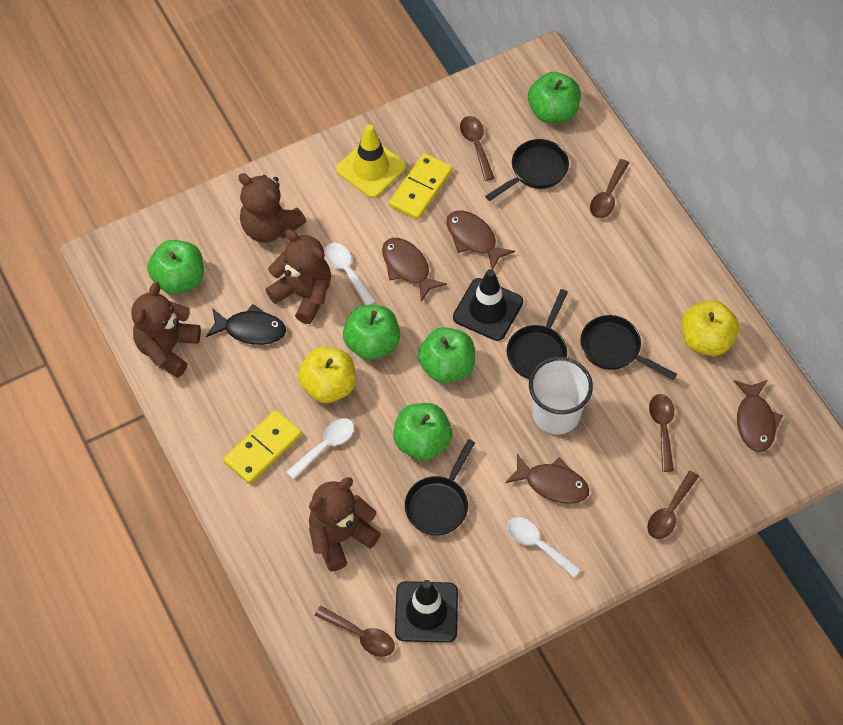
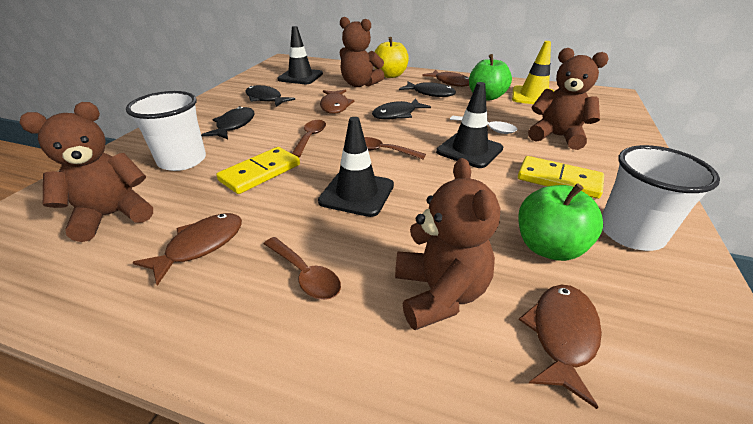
black fish: [206,304,286,345] = 1 -> [201,106,255,139] [245,85,295,107] [372,98,431,120] [399,81,456,97] = 4
black pan: [405,439,475,536] [485,139,569,201] [507,289,568,379] [580,315,677,380] = 4 -> none = 0
black traffic cone: [395,580,458,643] [453,269,523,341] = 2 -> [277,26,323,84] [318,117,394,217] [436,82,503,168] = 3
brown spoon: [315,606,395,657] [460,116,494,181] [590,159,629,218] [647,471,699,539] [649,394,674,472] = 5 -> [264,237,341,300] [292,120,326,157] [364,137,426,159] = 3
green apple: [147,240,204,294] [343,305,400,360] [393,403,452,460] [418,327,475,384] [528,72,581,124] = 5 -> [469,54,512,101] [518,184,603,261] = 2
white cup: [529,357,593,434] = 1 -> [126,91,206,171] [602,145,720,251] = 2
white spoon: [286,418,354,480] [325,243,376,305] [507,517,581,577] = 3 -> [450,116,517,134] = 1
yellow apple: [298,347,356,403] [682,300,739,356] = 2 -> [375,37,409,78] = 1

